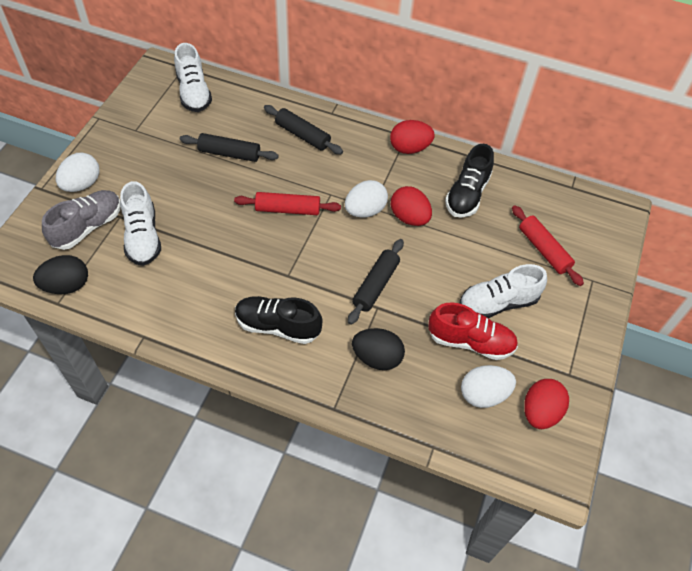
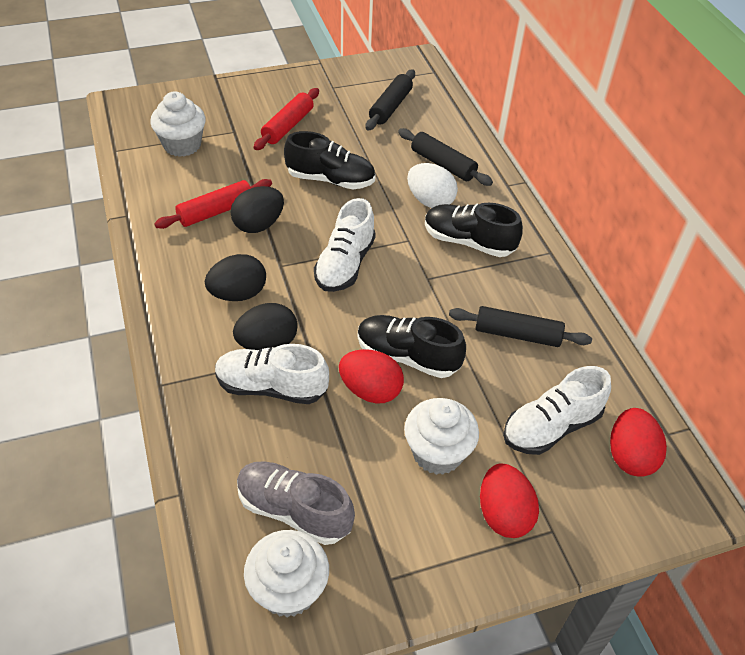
black egg: [33,255,88,294] [352,328,405,370] = 2 -> [205,254,266,301] [231,186,284,233] [233,303,298,350] = 3
black shoe: [235,296,322,344] [445,144,494,218] = 2 -> [284,131,375,189] [357,315,466,378] [425,203,523,257] = 3
red shoe: [428,302,518,360] = 1 -> none = 0
white cupcake: none = 0 -> [150,92,206,157] [244,530,329,617] [404,398,479,475] = 3
white egg: [56,153,99,192] [345,180,388,218] [461,365,516,408] = 3 -> [407,163,458,208] = 1

